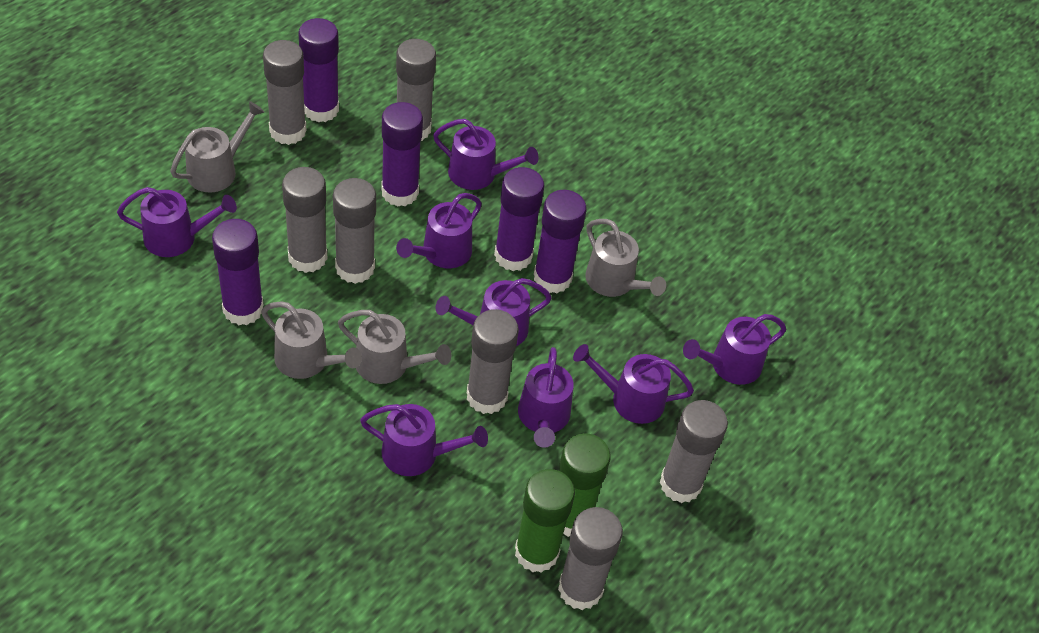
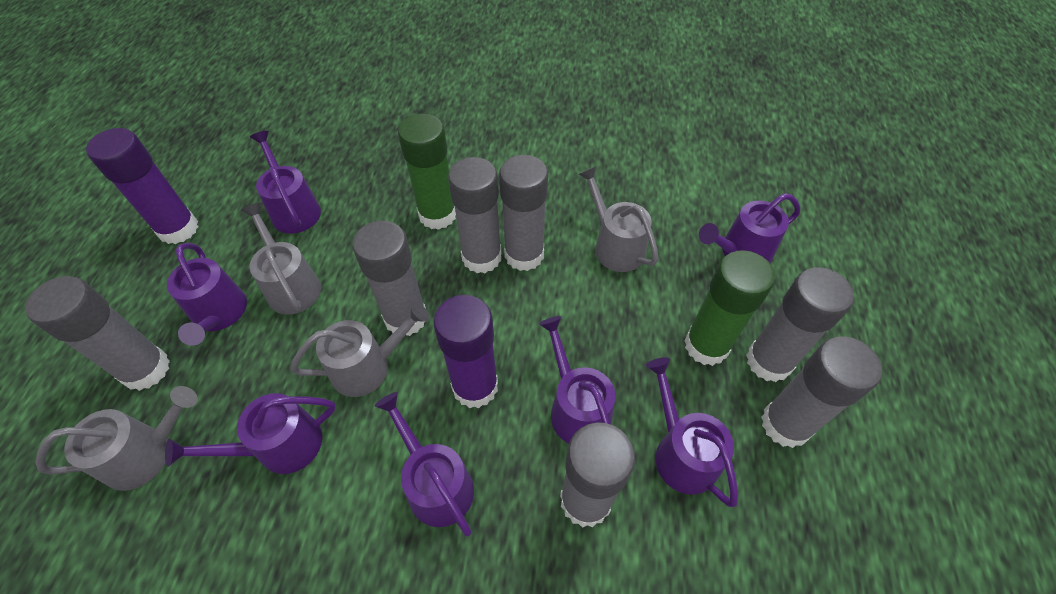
purple glue stick: [212,219,264,325] [298,18,339,122] [381,102,423,207] [494,167,545,271] [534,190,587,293] = 5 -> [86,128,198,244] [433,295,498,408] = 2
purple watering can: [117,187,237,257] [360,404,488,476] [396,193,482,268] [433,119,539,190] [436,278,552,346] [518,347,574,448] [573,344,694,424] [683,314,786,385] = 8 -> [165,393,336,474] [167,243,247,346] [250,131,321,234] [375,392,474,536] [539,316,615,444] [646,357,738,507] [699,193,800,263] = 7

